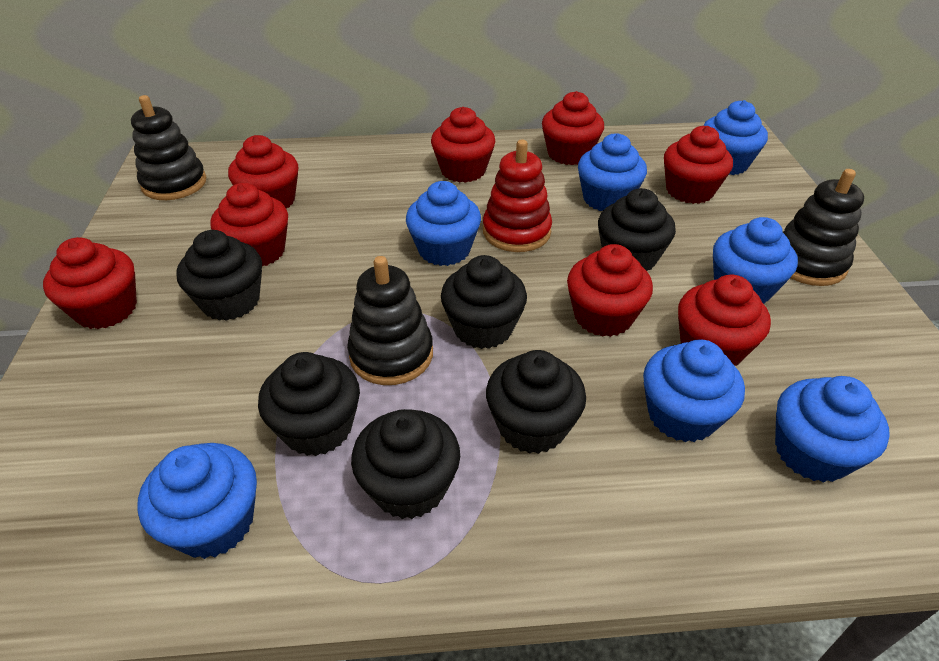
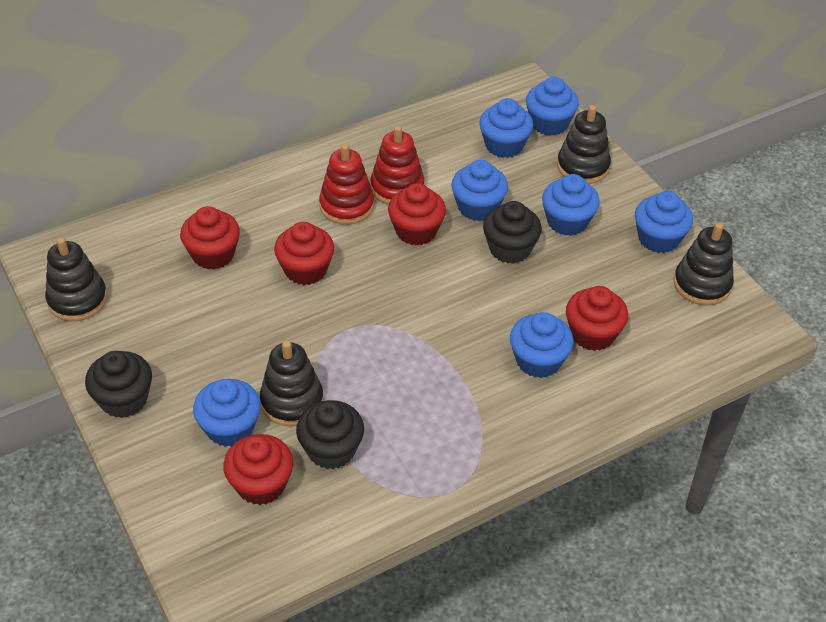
black cupcake: [176,230,262,321] [258,352,360,456] [351,409,460,519] [441,255,527,349] [486,350,586,454] [598,188,676,271] = 6 -> [85,351,152,418] [296,400,364,469] [483,201,542,264] = 3
black stacking toy: [131,95,206,200] [347,256,433,385] [783,169,864,286] = 3 -> [45,237,107,322] [260,340,324,427] [557,105,611,184] [674,223,734,305] = 4
red cupcake: [43,237,137,329] [210,183,288,266] [228,135,298,208] [431,107,496,183] [542,91,604,165] [567,244,653,337] [664,126,733,204] [678,275,771,366] = 8 -> [180,206,240,270] [223,434,293,505] [274,222,334,285] [388,183,446,246] [566,286,628,351] = 5
red stacking toy: [483,140,552,252] = 1 -> [319,144,374,225] [371,126,425,205] = 2

